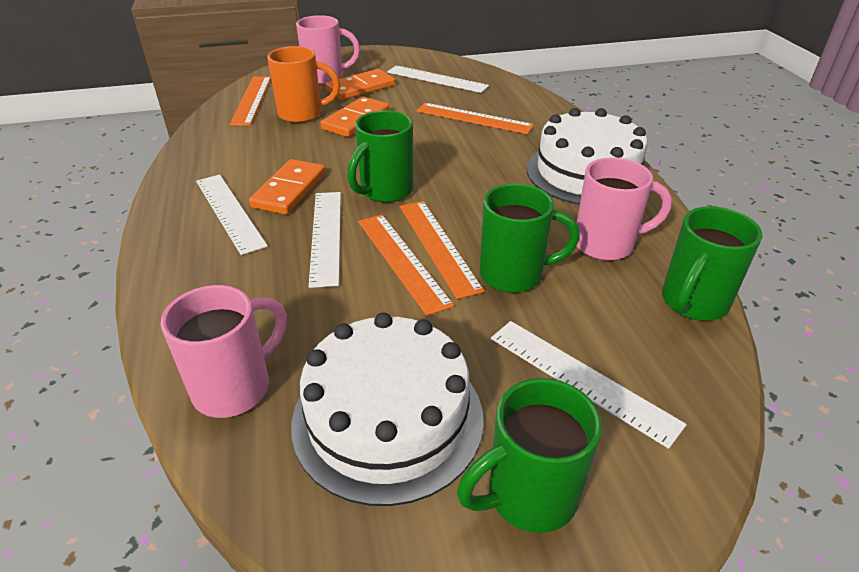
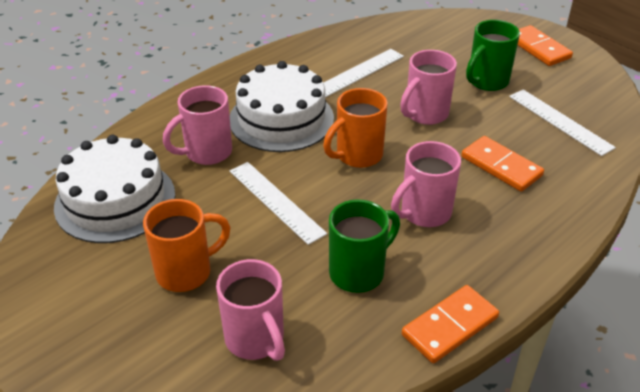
green mug: [347,110,413,203] [457,378,602,533] [480,183,580,293] [662,206,762,321] = 4 -> [329,199,400,293] [466,20,520,91] = 2
orange mug: [267,46,340,123] = 1 -> [143,199,231,292] [323,88,388,168] = 2
orange ruler: [229,76,271,126] [358,215,454,316] [400,201,484,299] [416,103,534,134] = 4 -> none = 0
pink mug: [161,285,287,418] [296,15,360,85] [576,157,672,261] = 3 -> [163,85,232,165] [216,259,285,361] [391,141,461,227] [400,50,457,125] = 4
white ruler: [196,175,268,255] [309,192,341,288] [387,65,489,93] [491,321,687,449] = 4 -> [230,162,327,245] [323,49,404,98] [509,89,616,156] = 3

